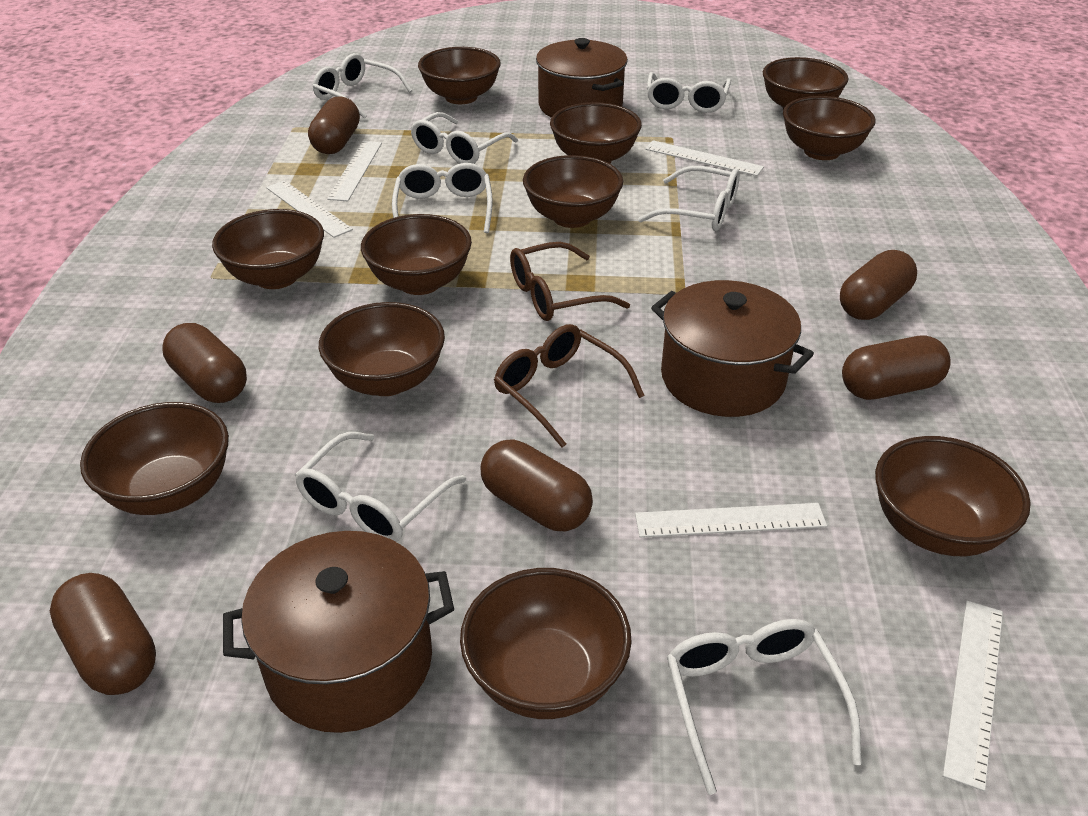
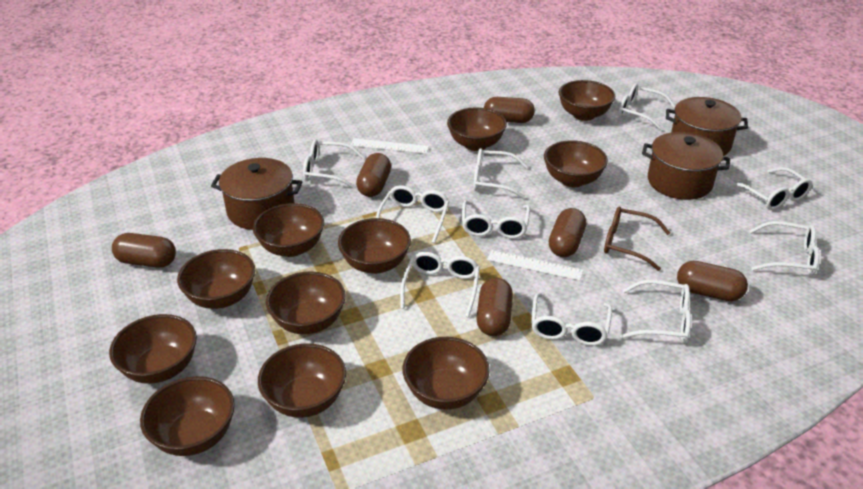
brown glasses: [494,324,645,448] [510,242,630,321] = 2 -> [604,206,670,271] = 1
white glasses: [295,432,466,542] [312,53,413,119] [392,163,493,233] [411,112,518,164] [638,166,740,231] [647,72,731,113] [667,619,861,795] = 7 -> [303,140,364,188] [376,185,450,243] [400,252,480,318] [462,201,530,239] [474,148,528,199] [531,293,612,346] [619,84,675,131] [620,280,691,343] [728,167,812,210] [749,221,819,275] = 10
white ruler: [266,180,353,238] [327,141,382,201] [635,503,827,538] [645,140,764,176] [943,601,1003,791] = 5 -> [351,138,429,154] [487,250,583,281] = 2

